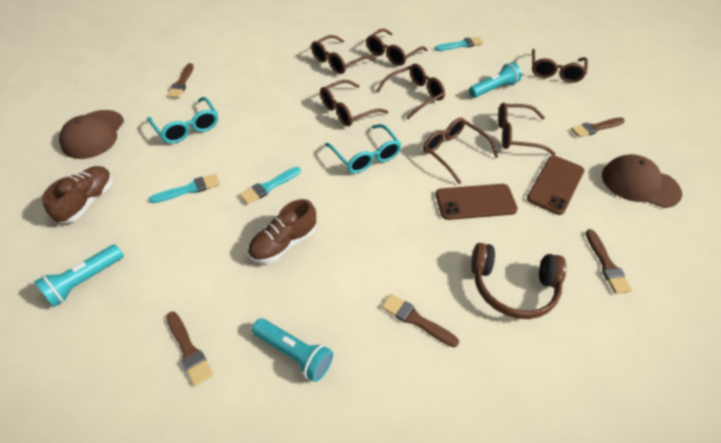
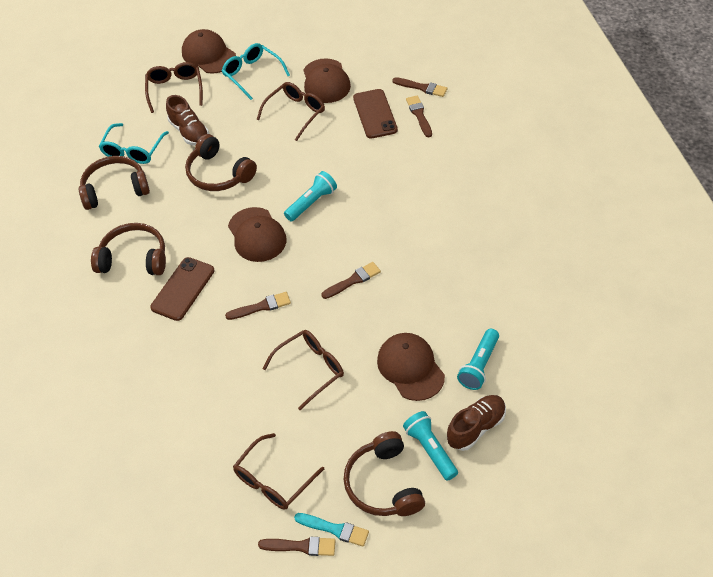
brown cap: [59,110,124,159] [602,154,682,208] = 2 -> [182,29,236,74] [228,207,286,262] [304,58,351,103] [377,333,445,401] = 4
brown glasses: [311,35,375,74] [320,80,389,126] [366,29,428,66] [376,64,445,119] [423,118,499,184] [498,103,556,155] [532,49,588,83] = 7 -> [145,62,203,113] [233,433,324,510] [257,82,325,141] [263,330,344,410] = 4
brown headphones: [471,243,566,319] = 1 -> [78,156,150,210] [91,223,166,275] [185,134,257,191] [343,431,425,516] = 4
turquoise brush: [149,174,220,203] [240,167,301,205] [435,37,483,51] = 3 -> [294,513,369,547] = 1

